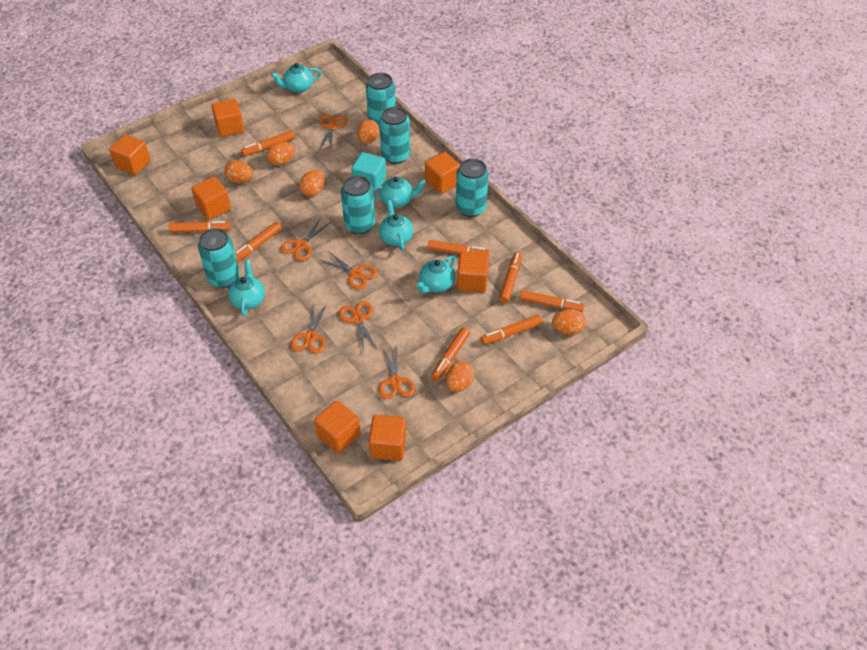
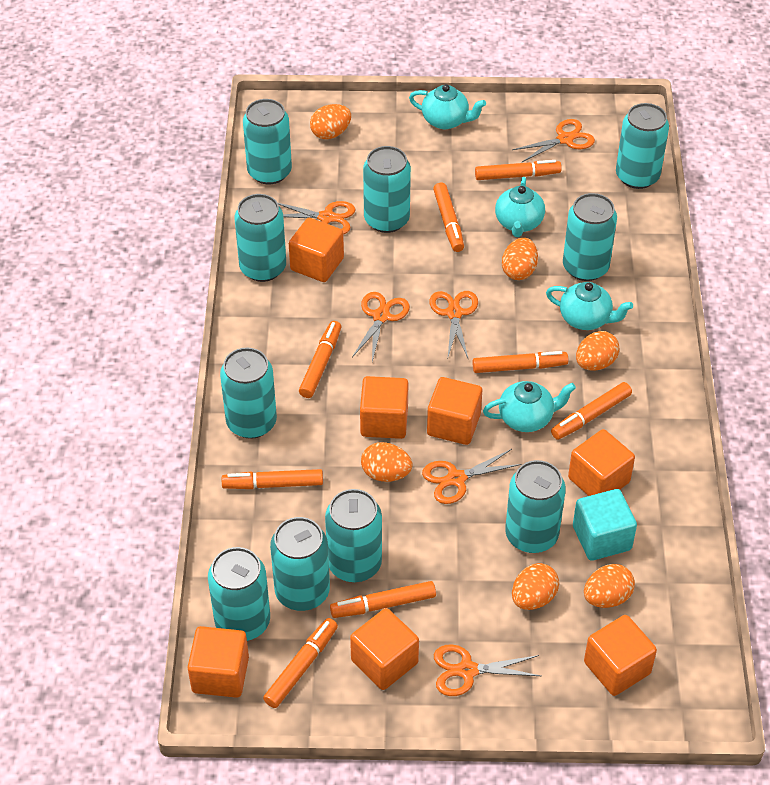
turquoise can: [198,228,240,288] [341,176,375,234] [366,73,396,128] [379,107,410,164] [456,159,489,217] = 5 -> [208,547,270,641] [220,348,277,439] [234,194,286,282] [243,99,292,184] [270,517,330,611] [325,489,382,582] [363,146,411,233] [505,460,566,553] [563,193,617,281] [616,103,669,189] = 10
turquoise teapot: [228,260,265,316] [271,63,322,93] [373,177,426,208] [379,200,413,251] [416,255,456,293] = 5 -> [409,84,486,129] [483,381,576,432] [495,177,545,237] [546,282,633,330] = 4

